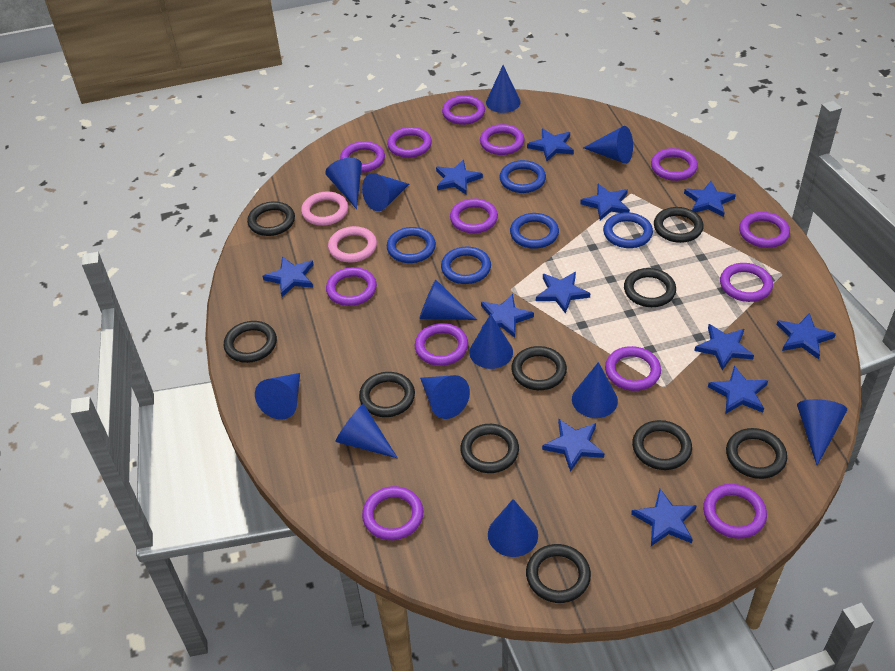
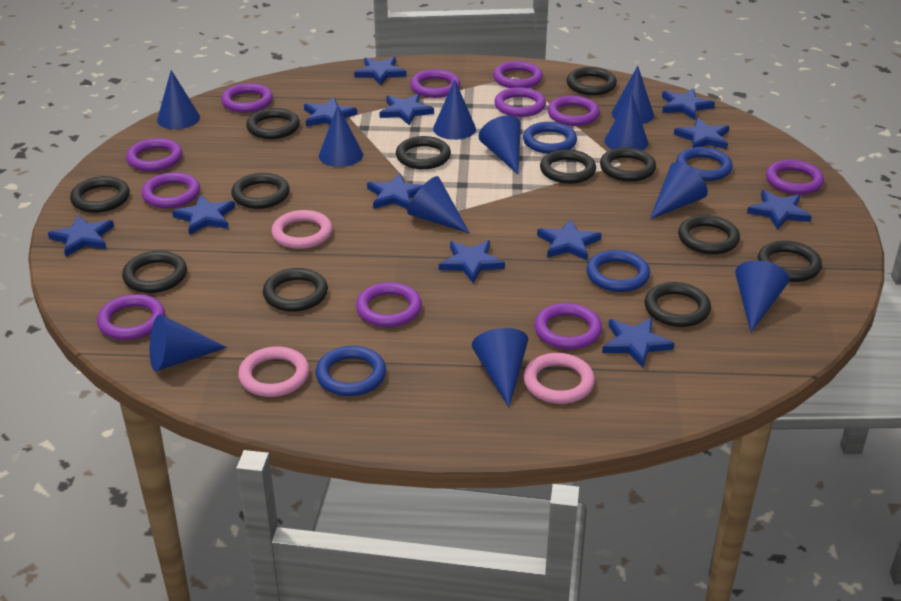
black ring: [224,321,277,363] [247,201,295,236] [359,372,415,417] [460,424,519,473] [511,346,567,390] [526,544,591,603] [624,268,676,307] [632,420,692,470] [654,207,704,243] [726,428,787,479] = 10 -> [70,176,130,213] [122,251,187,293] [231,173,290,209] [246,108,300,139] [263,268,328,312] [396,136,451,169] [540,149,596,184] [567,67,617,95] [600,147,656,182] [645,282,711,327] [678,215,740,254] [758,240,822,282] = 12
blue cone: [255,373,300,419] [325,158,362,209] [335,404,398,459] [362,173,409,211] [419,280,477,320] [420,375,470,419] [469,314,513,369] [486,65,521,113] [488,499,538,557] [572,362,618,418] [583,126,633,164] [797,399,847,465] = 12 -> [150,314,227,371] [157,70,200,129] [319,105,363,167] [407,176,469,233] [433,80,476,140] [472,328,528,407] [479,116,521,174] [604,92,648,150] [612,66,654,124] [650,162,708,219] [735,261,789,332] = 11
blue ring: [387,227,436,263] [441,246,491,284] [499,160,546,193] [510,213,559,249] [603,212,653,248] = 5 -> [316,346,386,396] [523,122,577,154] [586,250,650,292] [676,147,733,181] = 4
pink ring: [301,191,348,226] [328,226,377,262] = 2 -> [238,346,309,397] [272,210,332,249] [523,353,595,404] = 3
purple ring: [326,267,377,306] [340,141,385,173] [362,486,423,540] [387,127,432,158] [415,323,468,366] [442,95,485,125] [450,199,498,233] [480,124,525,155] [605,346,661,391] [651,148,698,181] [703,484,767,539] [720,263,773,302] [739,212,790,248] = 13 -> [97,294,165,340] [126,138,182,171] [141,172,200,208] [221,83,273,113] [356,282,422,327] [410,69,460,98] [493,61,543,88] [494,87,546,117] [535,303,602,350] [547,96,600,126] [766,160,824,195] = 11

